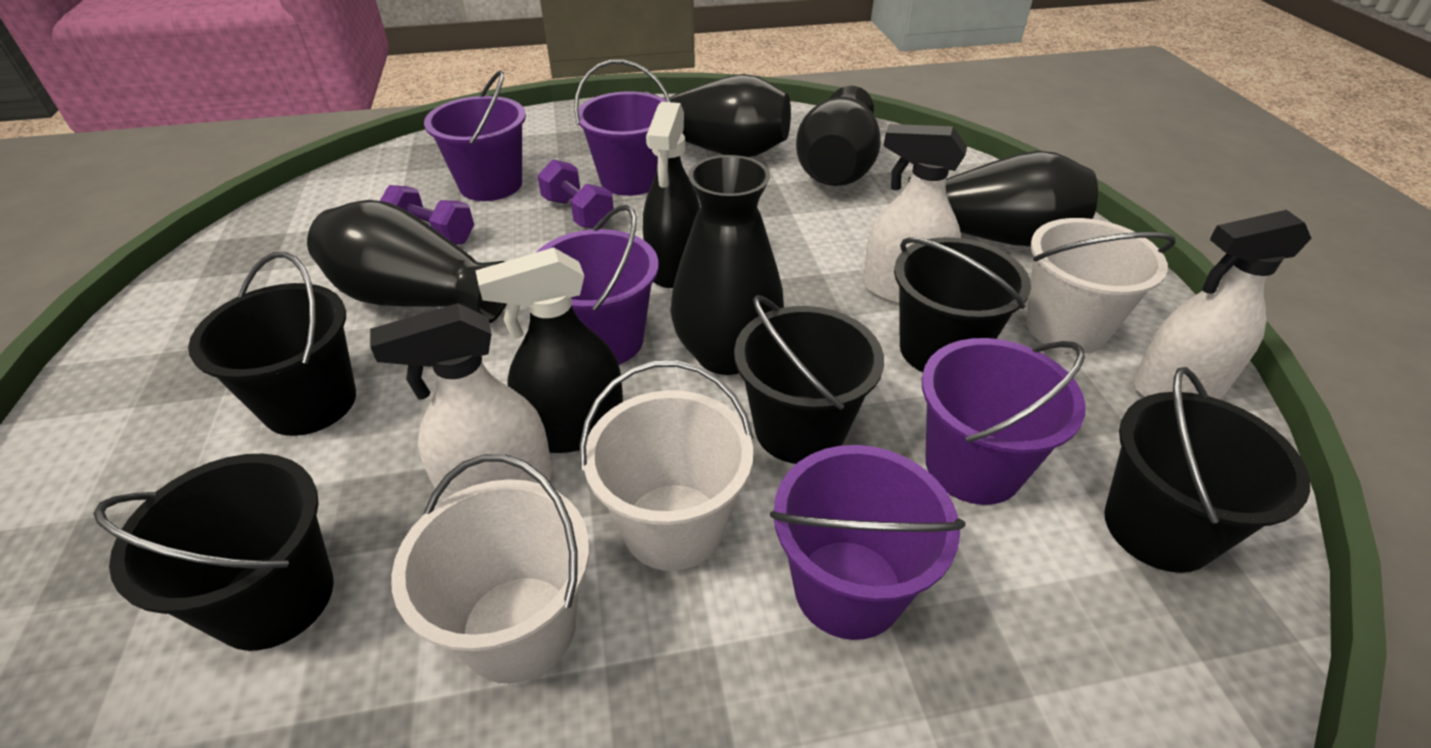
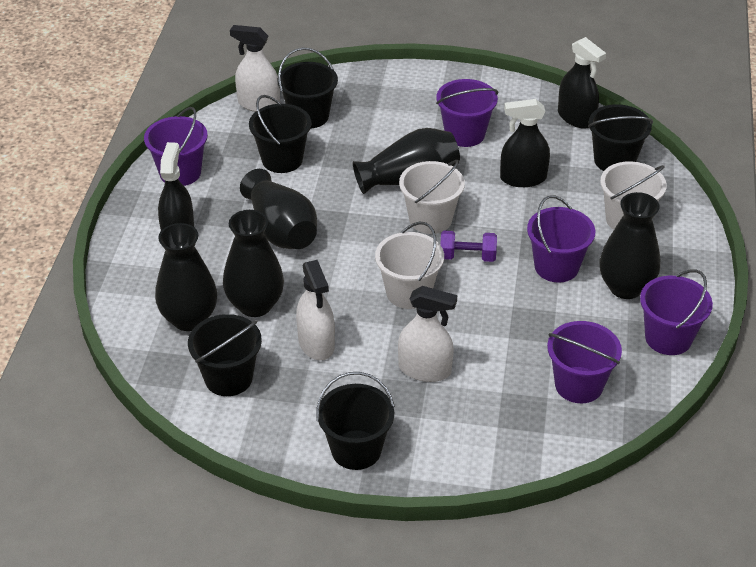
black spray bottle: [475,247,623,453] [643,102,700,288] = 2 -> [158,142,194,231] [500,99,550,187] [558,37,606,129] = 3
purple dumbbell: [380,185,474,244] [537,159,614,229] = 2 -> [440,231,497,262] = 1

